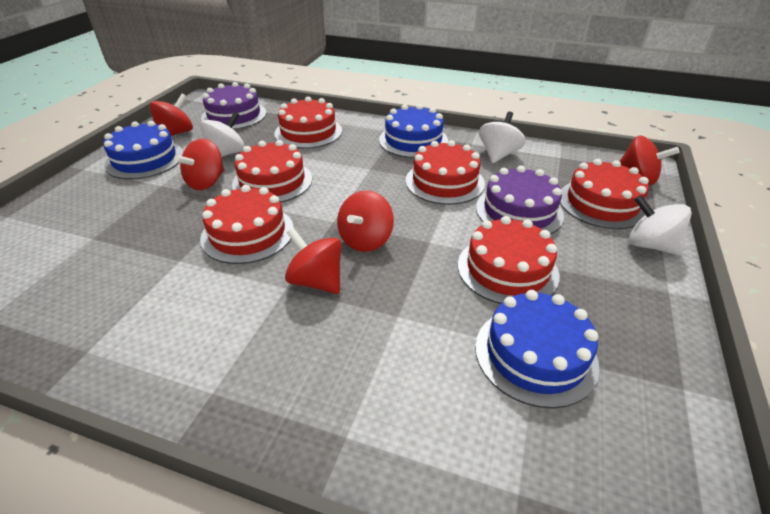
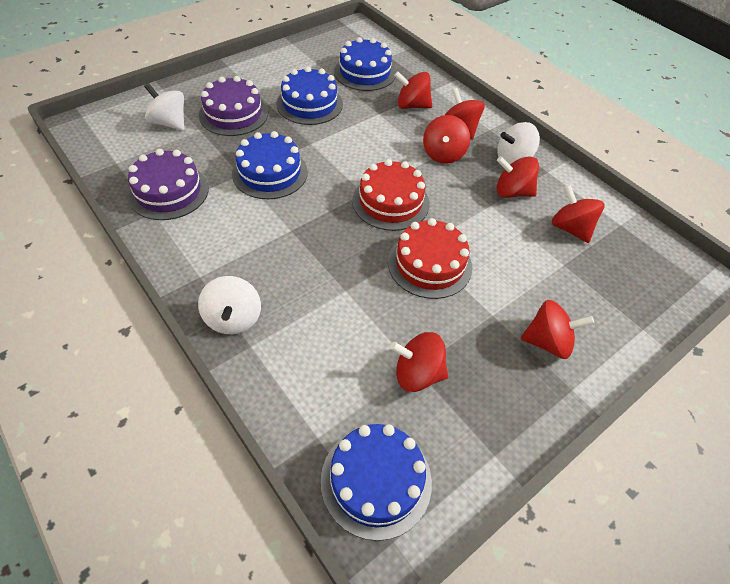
blue cake: [103,121,183,179] [379,104,448,158] [475,290,599,408] = 3 -> [232,131,308,199] [276,66,343,125] [321,424,432,541] [334,37,396,91] = 4
red cake: [200,185,294,264] [232,140,312,203] [274,97,342,149] [405,140,485,205] [458,216,560,304] [560,159,649,229] = 6 -> [352,159,429,231] [388,218,472,299] = 2
red spinning top: [149,94,193,136] [174,138,224,190] [285,228,342,294] [337,190,394,252] [620,135,679,185] = 5 -> [390,332,448,392] [394,71,432,109] [423,115,470,164] [445,88,485,140] [497,156,539,198] [521,300,594,359] [552,185,605,243] = 7

